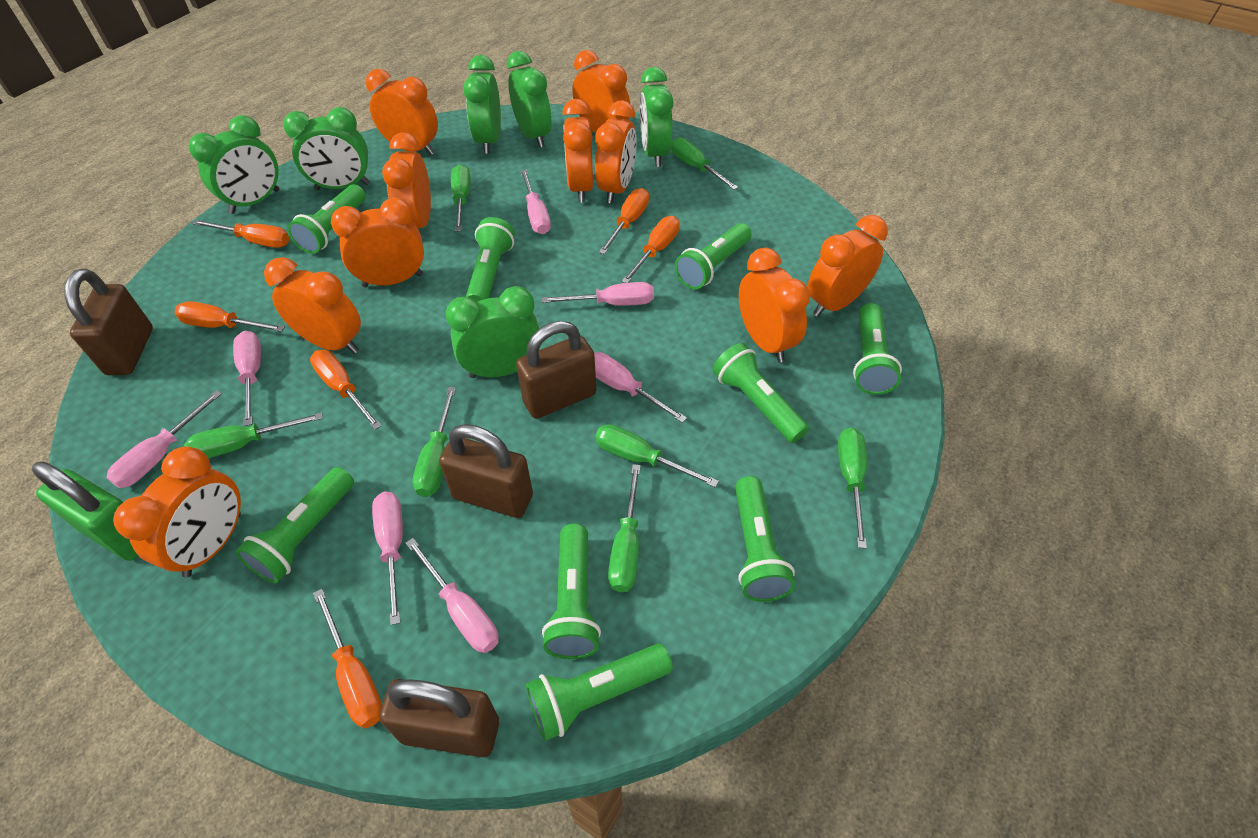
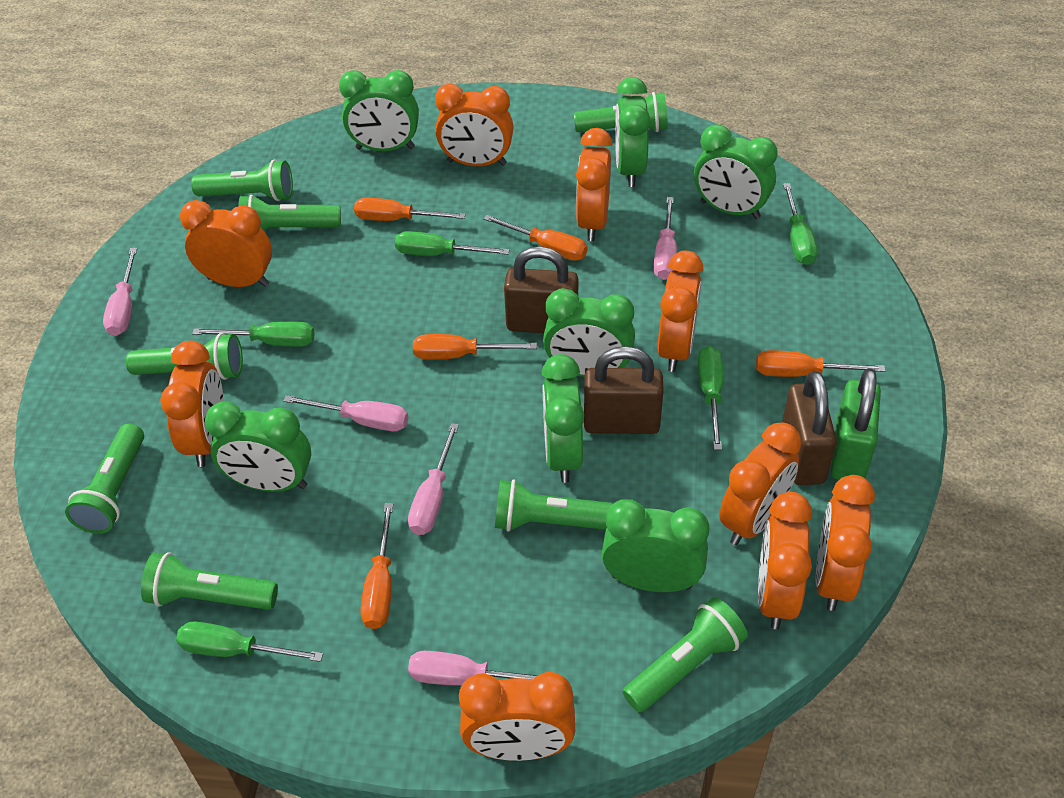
brown padlock: [64,269,153,375] [379,679,499,757] [439,424,533,518] [516,321,596,419] = 4 -> [504,246,578,333] [584,346,664,434] [782,371,837,485] = 3
green clock: [188,115,279,214] [283,107,370,190] [446,286,540,378] [463,55,501,154] [507,51,552,147] [640,67,673,167] = 6 -> [205,402,311,492] [339,70,419,151] [542,354,584,483] [543,288,635,377] [602,499,709,592] [615,77,650,187] [694,124,778,219] = 7
green flashlight: [235,467,354,584] [287,184,366,254] [466,217,515,302] [526,643,673,741] [542,523,601,659] [675,223,752,289] [713,343,809,443] [735,476,795,602] [853,303,902,395] = 9 -> [65,424,144,534] [126,333,243,380] [141,552,278,610] [191,160,293,201] [239,195,341,231] [495,479,614,532] [574,92,668,132] [623,598,748,713] = 8
green screwdriver: [184,412,323,458] [412,387,456,497] [451,164,471,232] [595,424,719,488] [608,464,641,592] [671,137,738,190] [838,428,867,549] = 7 -> [176,622,323,662] [192,321,315,347] [395,231,510,256] [698,346,723,450] [783,183,818,265] = 5
orange clock: [113,446,241,577] [264,257,361,354] [331,197,424,287] [366,69,438,155] [382,132,431,228] [562,99,593,203] [572,50,630,133] [595,100,637,204] [739,248,810,363] [808,215,888,317] = 10 -> [160,341,224,467] [180,200,272,287] [435,84,513,166] [459,672,575,761] [576,128,612,241] [658,251,703,372] [719,422,801,545] [758,492,812,629] [816,475,875,611] = 9
orange screwdriver: [174,301,285,332] [192,220,289,248] [310,350,382,430] [313,589,382,729] [599,188,649,255] [621,216,680,283] = 6 -> [354,197,465,221] [360,503,393,629] [413,334,537,360] [483,215,587,261] [756,350,885,377] = 5
pink screwdriver: [106,390,222,488] [233,331,261,426] [372,492,403,625] [406,538,499,653] [520,169,551,234] [542,282,654,306] [594,352,687,423] = 7 -> [103,248,137,336] [283,395,408,431] [408,423,459,535] [408,651,538,685] [654,197,677,280] = 5

